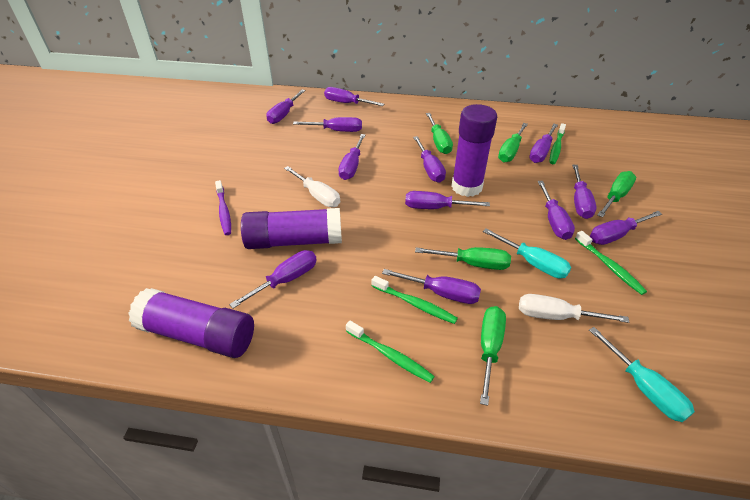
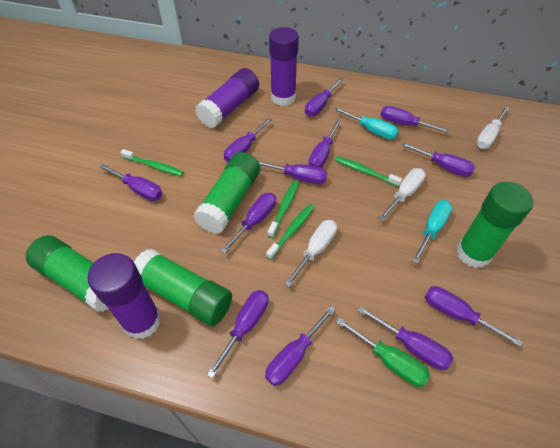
green glue stick: none = 0 -> [26,235,108,312] [134,249,232,326] [193,152,260,234] [456,182,533,268] = 4
green screwdriver: [415,247,511,270] [426,113,453,154] [480,306,506,406] [498,123,528,163] [597,171,636,218] = 5 -> [336,318,430,387] = 1
purple toothbrush: [215,180,231,235] = 1 -> none = 0
white screwdriver: [284,166,340,207] [519,294,629,323] = 2 -> [285,220,337,287] [379,168,426,221] [476,106,509,149] = 3

